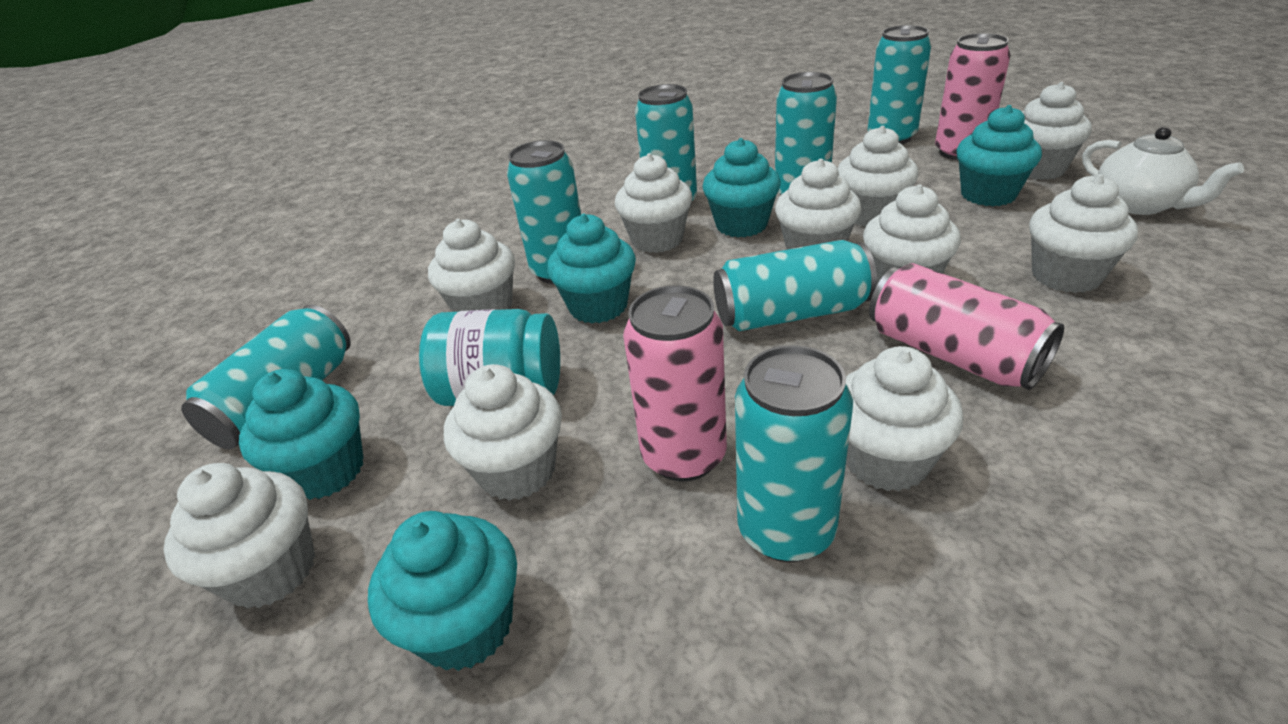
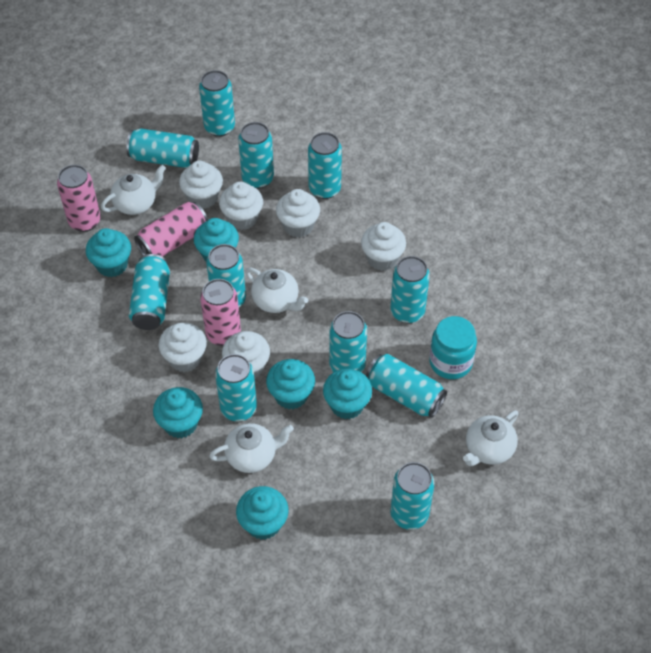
turquoise can: [181,305,350,449] [507,140,581,284] [635,84,697,204] [713,240,877,331] [735,345,853,562] [775,72,837,196] [868,25,931,144] = 7 -> [126,128,199,168] [129,254,170,330] [199,70,235,137] [206,244,246,307] [215,354,257,421] [238,122,274,189] [308,132,342,199] [329,311,367,373] [366,354,447,418] [390,256,430,323] [390,462,434,530] = 11
turquoise cupcake: [239,369,364,500] [368,511,517,671] [547,214,636,323] [702,138,781,238] [957,105,1042,206] = 5 -> [86,228,131,277] [153,387,203,438] [194,218,239,261] [236,486,289,540] [266,359,315,409] [323,369,372,419] = 6
white cupcake: [163,463,315,609] [428,219,515,312] [444,364,562,501] [615,153,693,253] [775,159,861,250] [838,126,919,227] [846,346,964,491] [863,185,961,284] [1022,82,1092,180] [1029,174,1138,293] = 10 -> [159,323,207,372] [179,161,223,209] [219,182,263,230] [222,331,270,379] [276,189,320,238] [361,222,406,271] = 6
white teapot: [1082,127,1244,215] = 1 -> [101,165,166,215] [209,423,294,473] [245,268,308,313] [463,410,518,466] = 4

